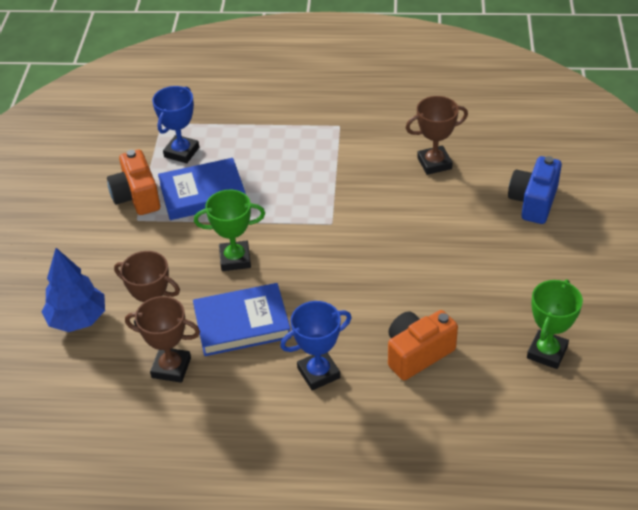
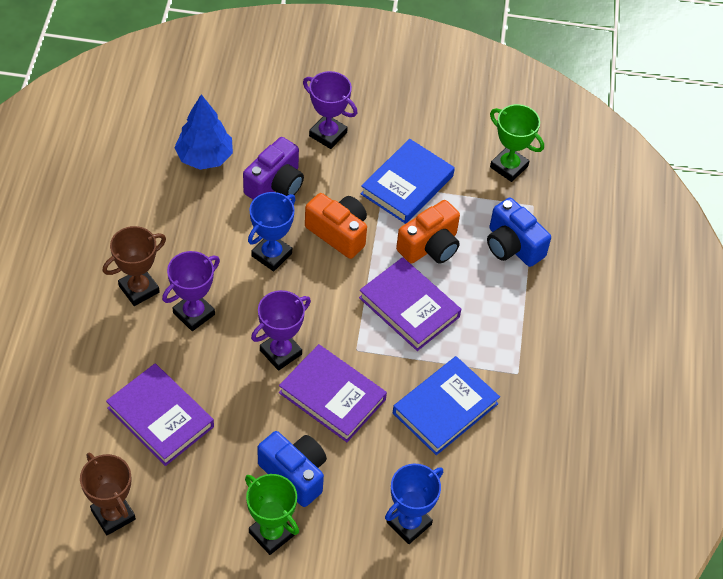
blue camera: [508,156,562,224] = 1 -> [257,431,327,507] [487,197,551,267] = 2
brown trophy: [114,251,180,327] [125,296,200,383] [406,96,468,175] = 3 -> [80,453,136,535] [103,226,166,306] = 2
purple book: none = 0 -> [106,364,214,466] [279,344,387,442] [359,257,461,351] = 3
purple camera: none = 0 -> [243,137,304,200] = 1
purple trophy: none = 0 -> [162,251,220,331] [251,290,311,371] [303,71,357,149] = 3

